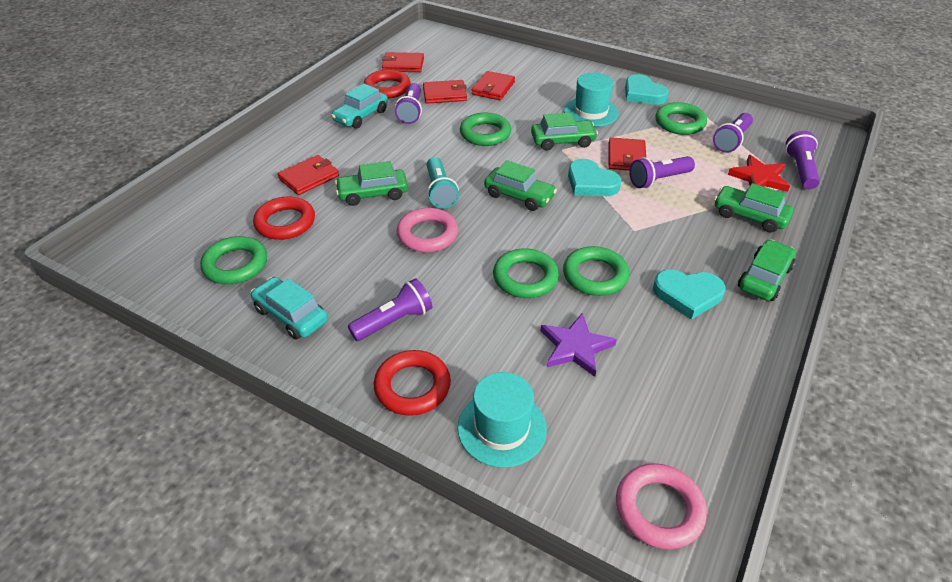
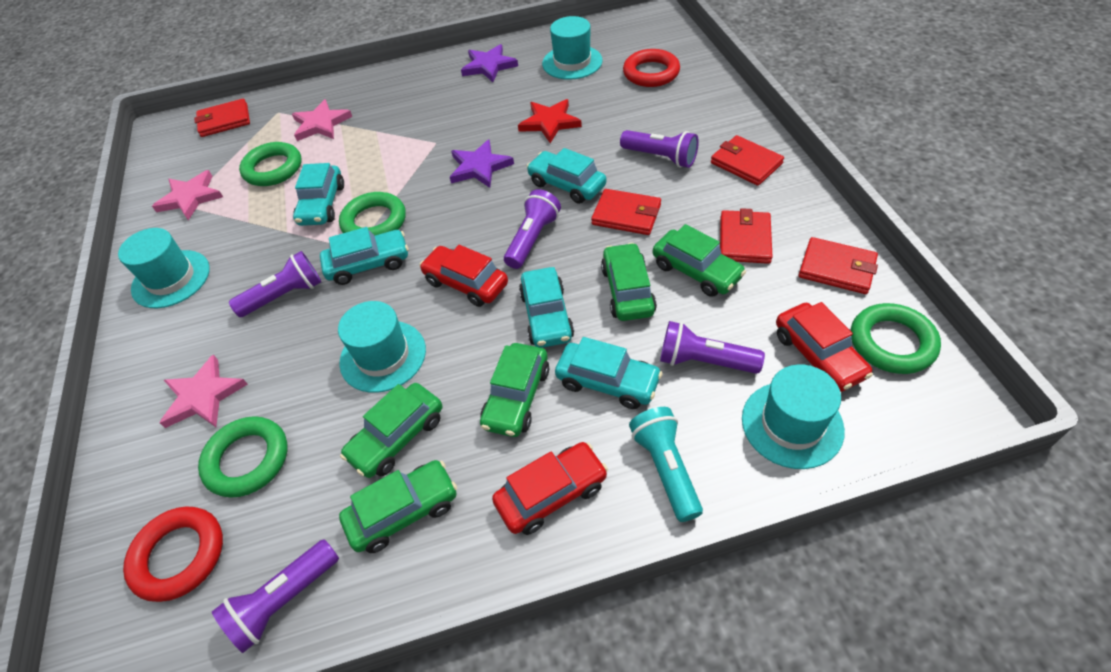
green ring: [200,236,267,284] [460,113,511,146] [493,248,559,298] [563,246,629,296] [655,102,707,135] = 5 -> [198,416,287,498] [239,142,301,186] [339,192,406,235] [851,303,941,374] = 4
pink ring: [397,208,458,252] [616,463,707,549] = 2 -> none = 0
pink star: none = 0 -> [152,170,223,220] [160,355,248,428] [292,99,352,141] = 3
purple star: [541,313,617,377] = 1 -> [450,140,514,188] [461,44,518,82] = 2
red car: none = 0 -> [419,245,508,307] [492,442,608,535] [776,302,873,392] = 3
red ring: [253,196,315,240] [364,70,411,99] [374,350,451,416] = 3 -> [123,506,223,602] [623,49,680,87] = 2
turquoise car: [251,277,328,340] [331,83,388,129] = 2 -> [293,163,344,226] [320,227,408,285] [519,267,574,348] [526,148,606,204] [555,337,663,409] = 5
turquoise hat: [457,372,547,468] [564,73,619,127] = 2 -> [118,228,210,308] [338,301,426,393] [542,16,603,80] [742,364,845,469] = 4
turquoise heart: [568,159,621,196] [625,74,669,105] [653,270,726,320] = 3 -> none = 0

